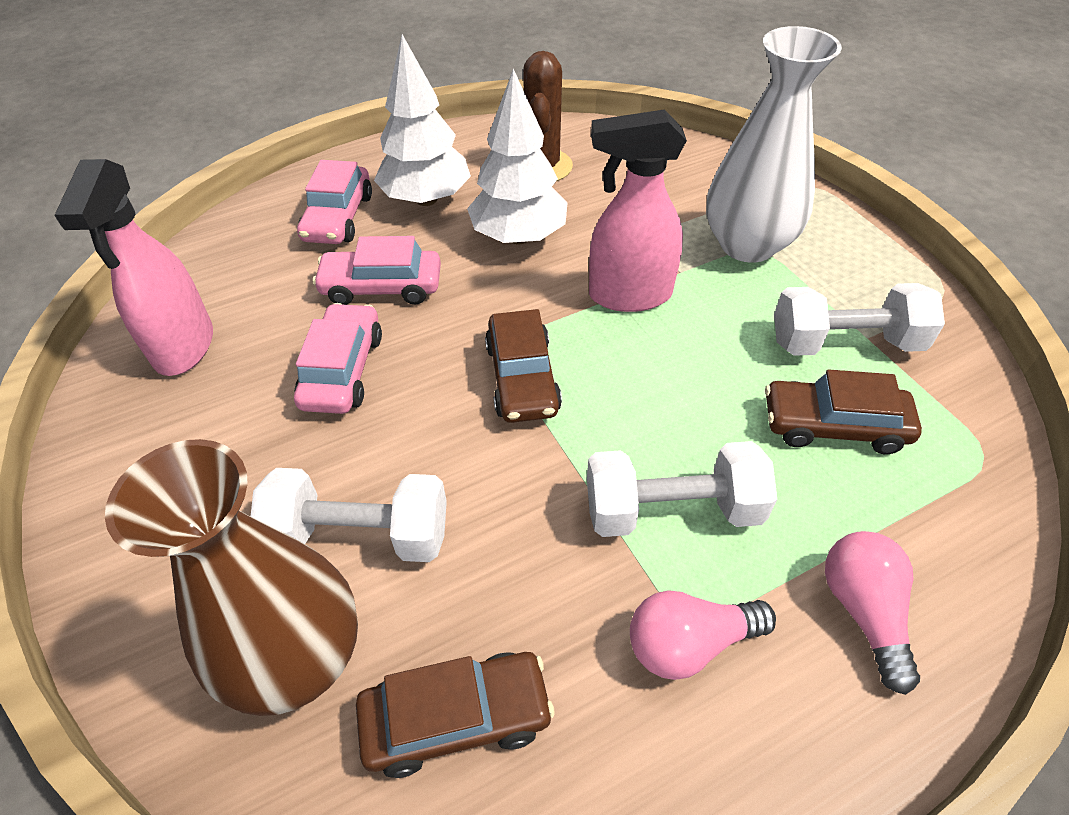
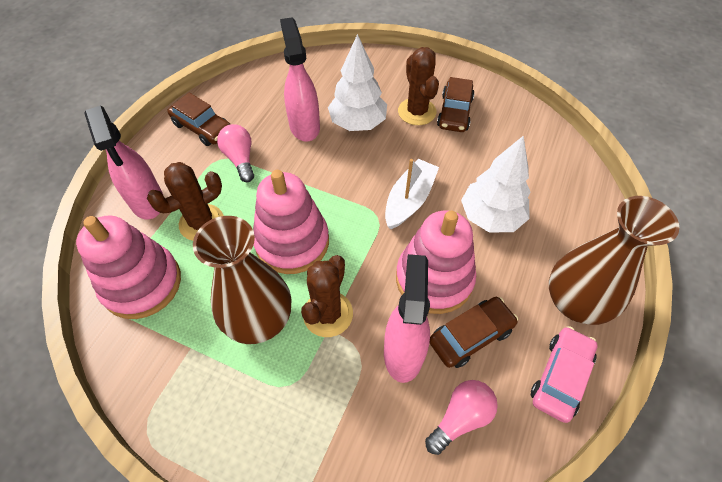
brown cactus: [523,51,573,181] = 1 -> [147,162,224,241] [301,255,353,337] [398,47,439,125] = 3
brown vase: [105,439,358,716] = 1 -> [193,216,291,344] [549,196,680,325] = 2
pink car: [294,303,382,414] [297,160,372,244] [313,236,441,305] = 3 -> [531,326,598,423] = 1
pink spray bottle: [54,159,213,376] [589,109,687,312] = 2 -> [84,106,163,220] [280,17,320,142] [384,254,430,383] = 3
pink stacking toy: none = 0 -> [76,216,181,319] [253,170,329,274] [396,211,476,314] = 3
white boat: none = 0 -> [385,159,439,229] = 1
white dumbbell: [251,468,447,562] [587,441,777,537] [774,283,945,356] = 3 -> none = 0
white vase: [706,26,842,263] = 1 -> none = 0

